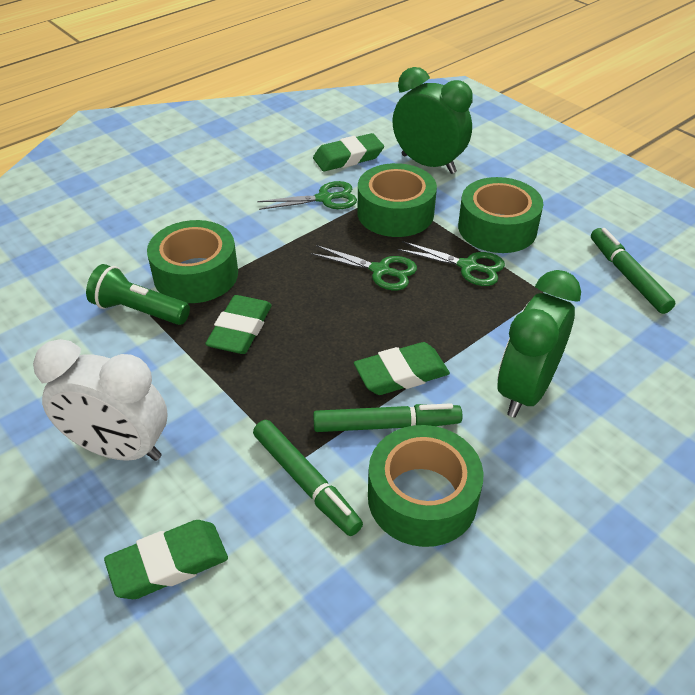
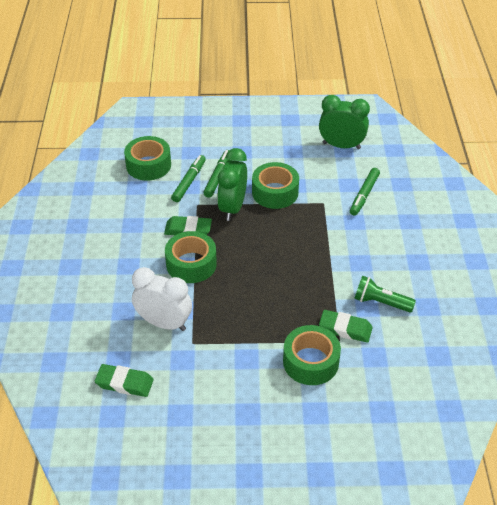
green eraser: [104,520,228,599] [205,295,272,354] [313,133,384,172] [354,342,450,395] = 4 -> [95,364,154,397] [164,216,212,235] [319,310,373,343] = 3
green scissors: [257,181,357,210] [311,245,417,290] [397,241,505,286] = 3 -> none = 0

